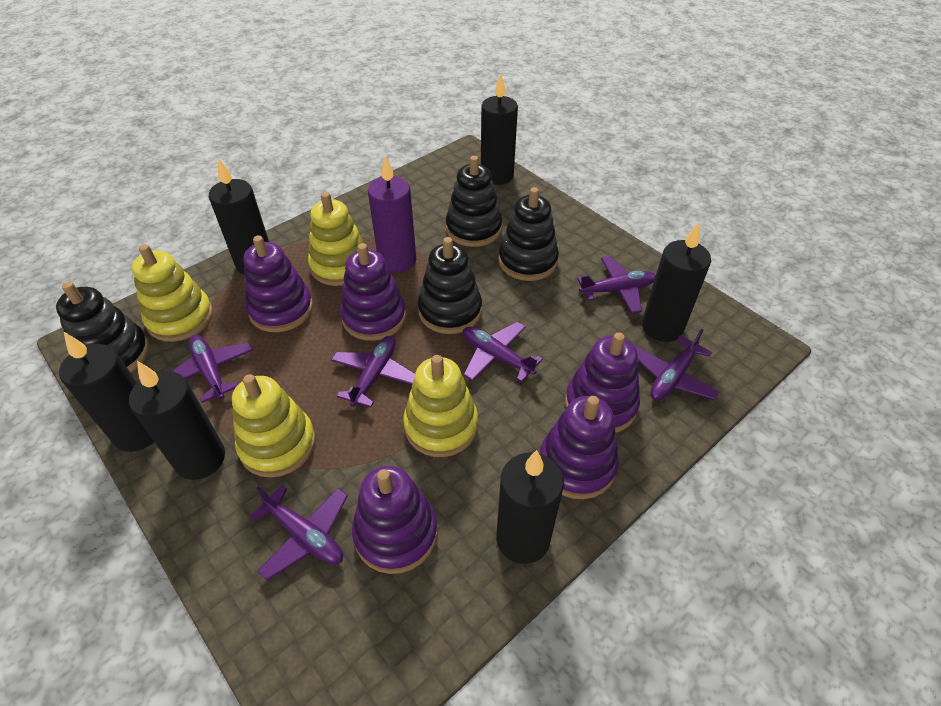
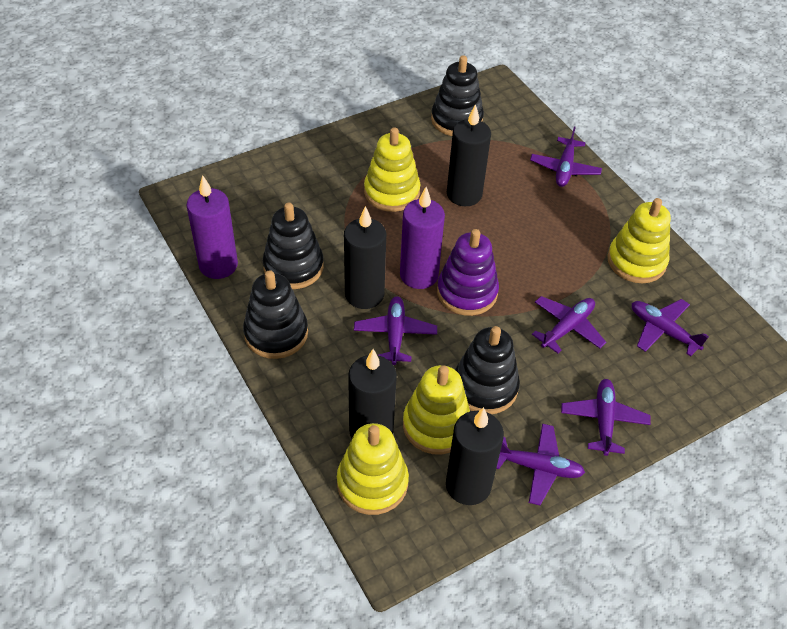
black candle: [59,332,154,452] [129,361,225,480] [209,158,269,275] [481,74,518,185] [496,450,564,564] [642,222,711,342] = 6 -> [344,206,386,309] [348,349,397,438] [446,407,504,505] [447,104,491,206] = 4
purple candle: [368,156,416,273] = 1 -> [186,175,238,279] [400,187,445,289] = 2
purple stacking toy: [244,235,313,332] [340,243,406,341] [352,466,438,574] [540,396,619,499] [565,332,640,433] = 5 -> [437,229,499,316] = 1

